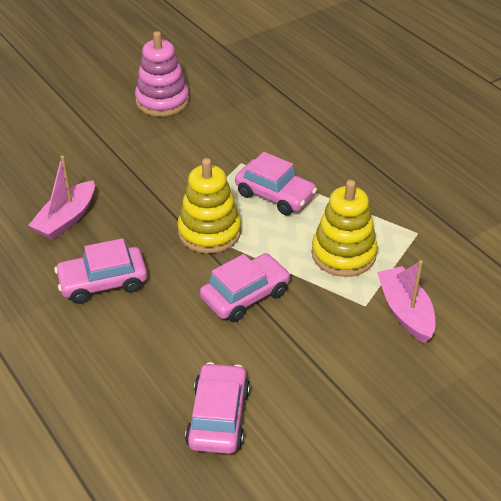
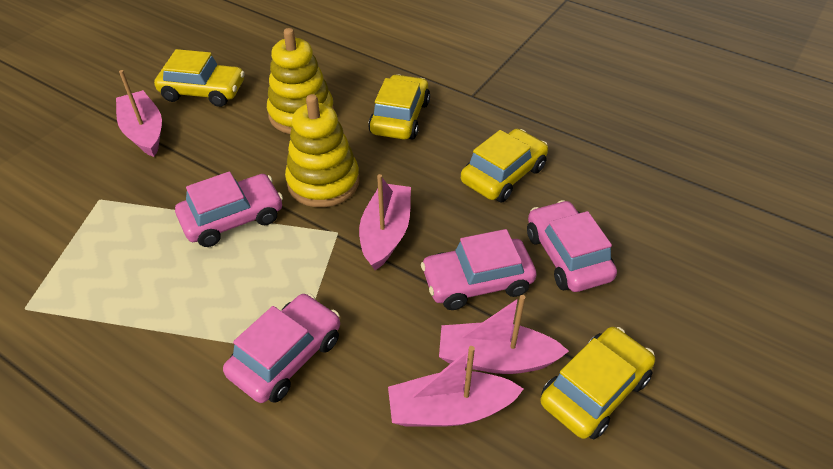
pink boat: [28,156,95,240] [377,260,436,343] = 2 -> [116,70,162,157] [359,174,411,270] [388,346,524,427] [439,295,569,374] = 4
pink stacking toy: [135,31,189,117] = 1 -> none = 0
yellow car: none = 0 -> [154,49,245,107] [368,74,430,140] [461,129,548,202] [541,327,655,439] = 4

